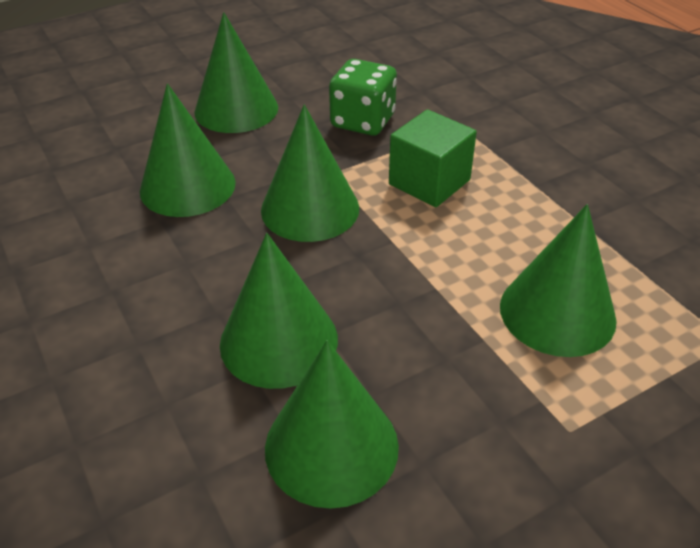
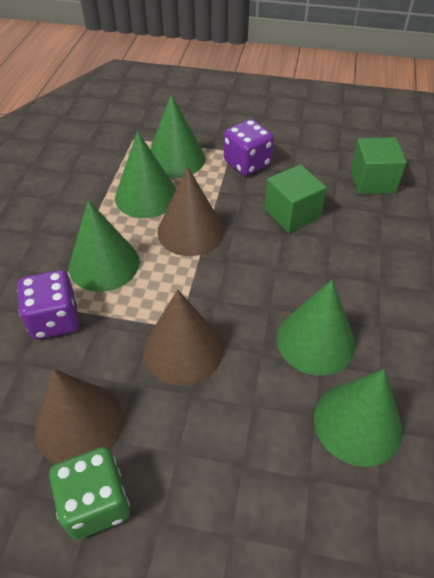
brown cone: none = 0 -> [34,369,123,463] [143,290,223,386] [157,166,224,256] = 3
green cone: [140,83,236,217] [194,12,278,133] [220,233,338,389] [261,104,359,242] [265,340,399,509] [500,204,617,357] = 6 -> [69,200,140,292] [115,131,176,218] [150,94,205,178] [277,280,356,375] [314,369,403,467] = 5
green cube: [389,109,477,207] = 1 -> [265,164,327,233] [350,137,407,194] = 2
purple dice: none = 0 -> [17,270,79,339] [224,119,274,176] = 2

